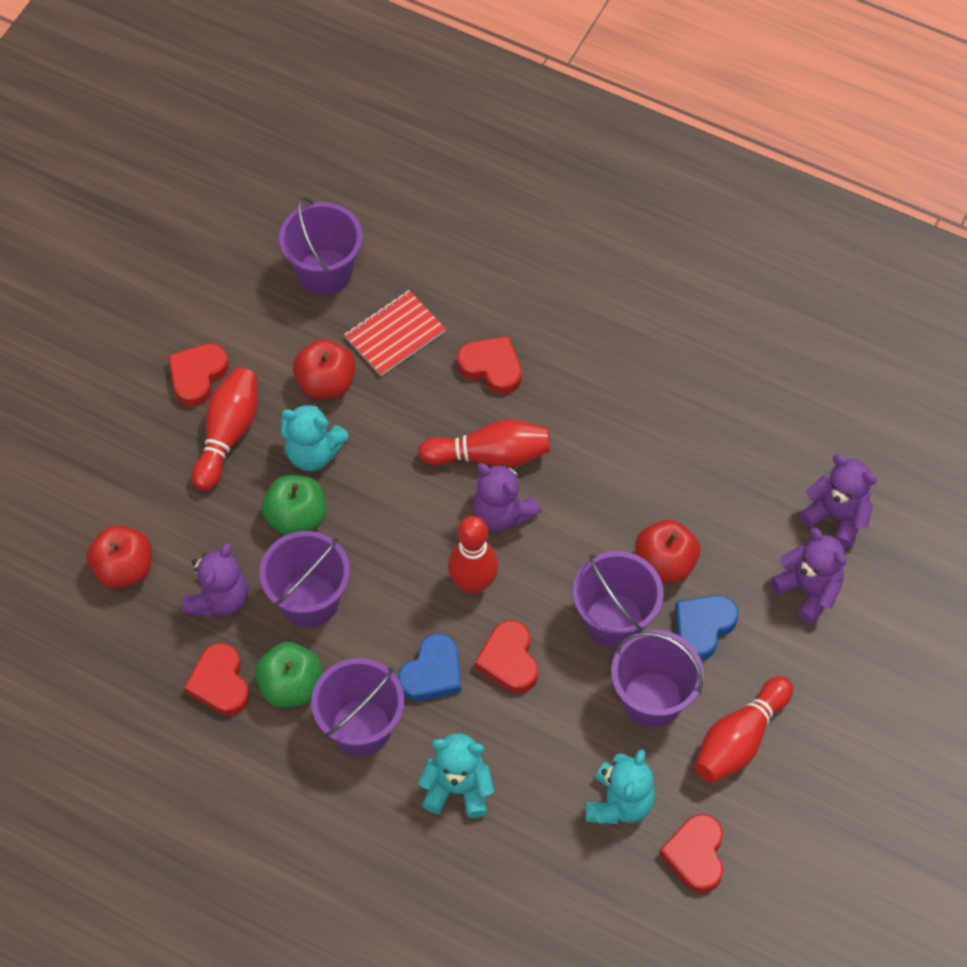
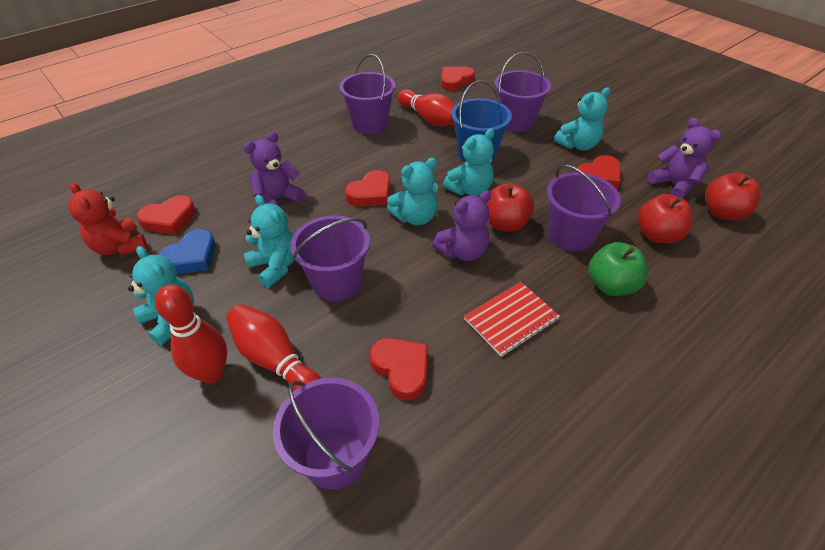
blue bucket: none = 0 -> [451,80,512,162] = 1
blue heart: [398,633,461,701] [675,595,738,661] = 2 -> [158,229,216,274] = 1
green apple: [255,642,322,707] [262,475,326,536] = 2 -> [588,242,648,296] = 1
purple teddy bear: [182,542,248,618] [473,463,541,532] [771,527,847,624] [800,455,877,548] = 4 -> [244,132,305,206] [432,191,491,261] [647,118,721,198] = 3
red bowling pin: [192,367,258,491] [418,419,550,468] [448,516,499,595] [695,676,793,783] = 4 -> [155,284,227,384] [226,304,322,392] [398,89,455,126] = 3
red teddy bear: none = 0 -> [68,182,147,256] = 1
turquoise teddy bear: [280,402,349,471] [418,733,494,818] [586,749,655,824] = 3 -> [128,246,194,345] [244,195,295,288] [387,158,438,225] [443,129,495,196] [554,87,610,150] = 5

